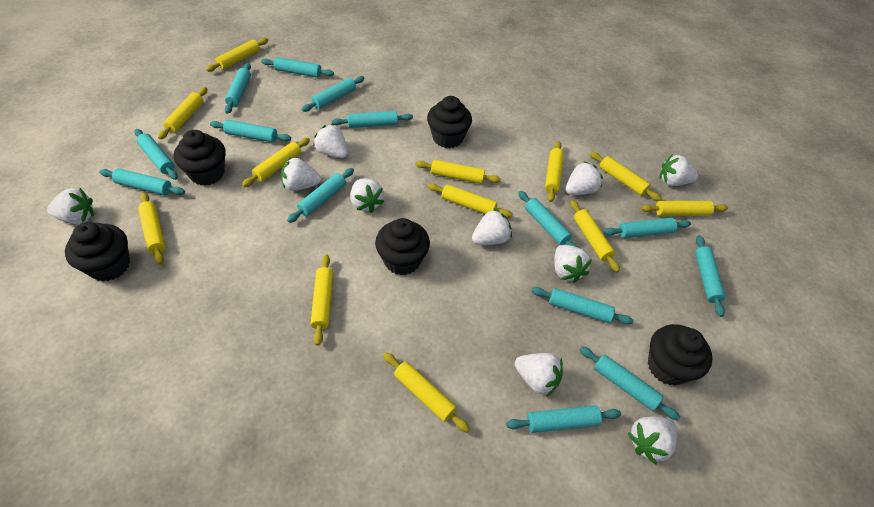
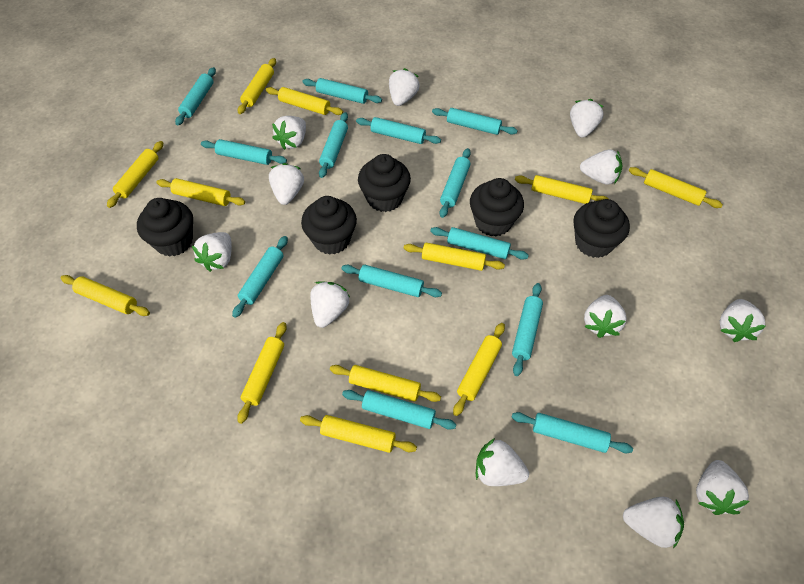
turquoise rolling pin: [99,168,185,195] [134,129,178,180] [210,120,291,142] [225,63,251,114] [261,57,334,78] [287,168,354,223] [302,76,365,112] [332,111,413,128] [506,406,621,433] [518,191,579,248] [531,287,633,324] [579,346,680,420] [604,218,691,238] [695,235,726,317] = 14 -> [175,67,216,125] [201,139,287,165] [232,236,288,318] [302,78,382,104] [319,112,348,178] [341,265,442,297] [342,390,456,430] [356,117,441,144] [430,227,529,260] [432,108,518,135] [440,148,471,218] [511,412,633,453] [512,283,543,376] = 13
white strawberry: [47,188,94,224] [281,158,321,191] [313,124,348,158] [350,178,384,213] [472,209,512,245] [515,353,563,397] [555,245,592,283] [566,161,603,195] [628,416,677,464] [660,155,698,186] = 10 -> [192,232,232,272] [269,163,304,205] [272,116,306,150] [310,281,350,328] [389,68,420,106] [476,438,529,486] [570,99,604,138] [580,150,623,184] [584,295,627,338] [623,497,684,549] [696,460,749,515] [720,299,765,342] = 12

